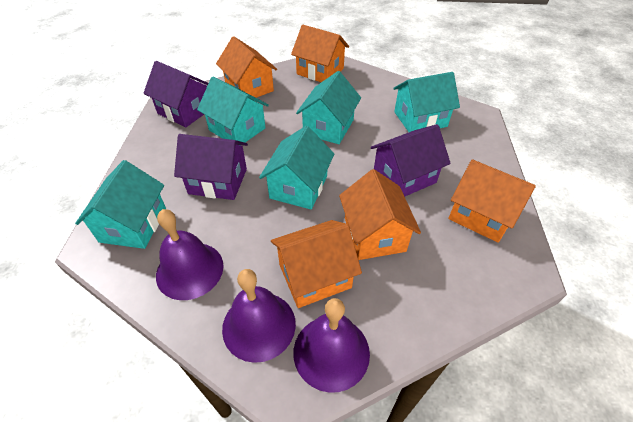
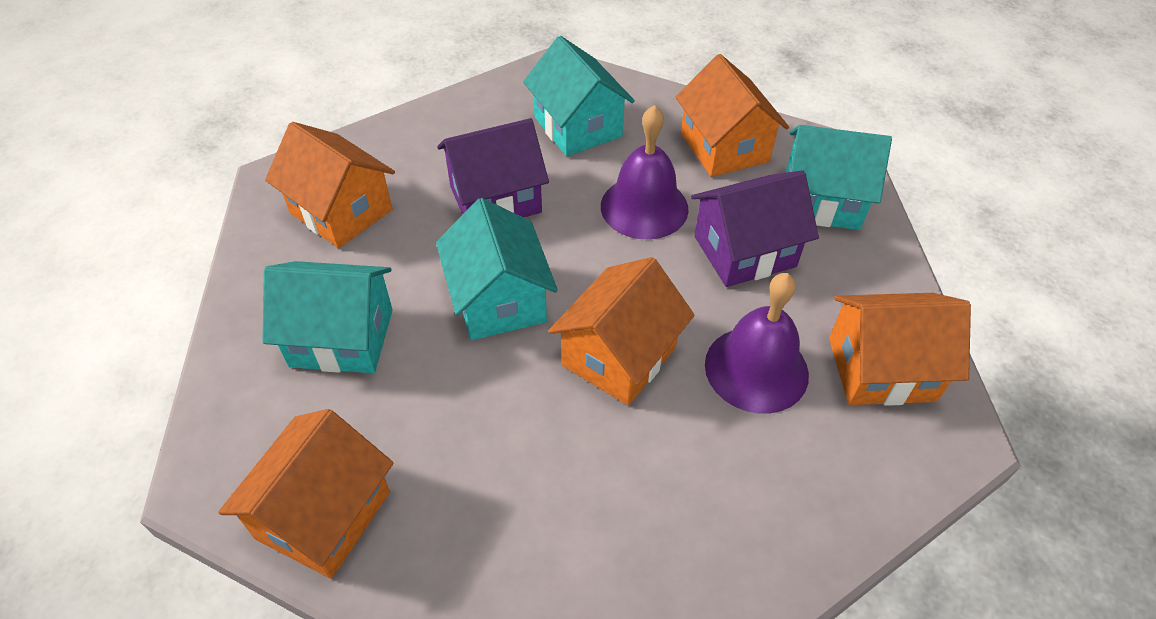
purple bell: [156,209,224,300] [222,269,296,363] [293,298,370,393] = 3 -> [601,105,689,239] [705,273,809,414] = 2
purple house: [143,61,208,127] [174,134,248,200] [371,124,451,197] = 3 -> [437,118,549,218] [691,171,819,287] = 2
turquoise house: [75,160,166,249] [197,77,269,146] [259,126,334,210] [296,71,361,144] [393,72,460,132] = 5 -> [262,261,393,373] [436,198,558,340] [523,36,635,157] [785,125,892,230] = 4

